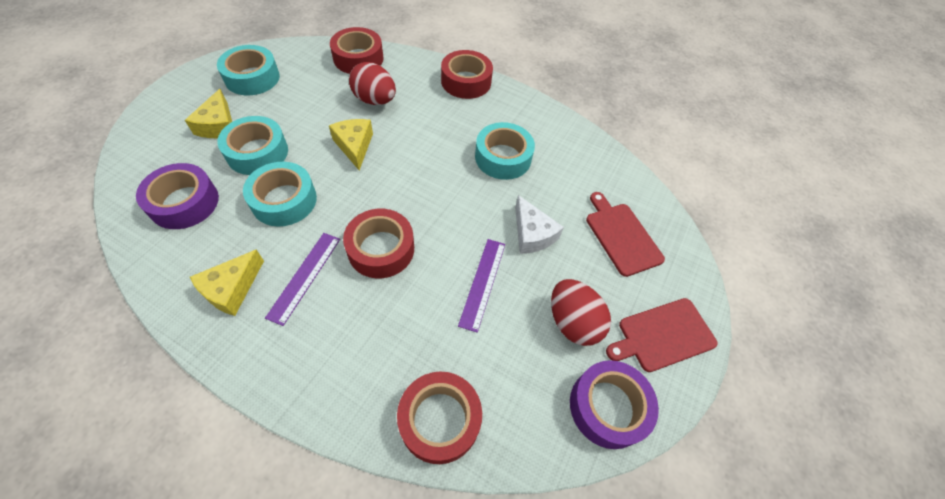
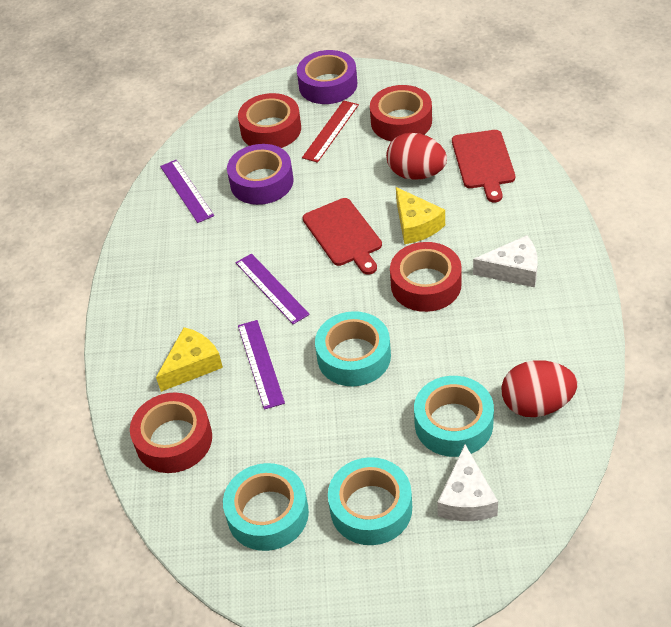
purple ruler: [265,233,340,326] [458,239,505,333] = 2 -> [160,160,214,223] [236,253,310,324] [238,320,285,410] = 3
red ruler: none = 0 -> [302,100,359,163] = 1
white cheese: [515,195,564,254] = 1 -> [437,445,498,521] [473,235,538,287] = 2
yellow cheese: [185,89,232,138] [190,249,264,316] [329,119,373,170] = 3 -> [156,327,223,392] [396,187,445,244] = 2

